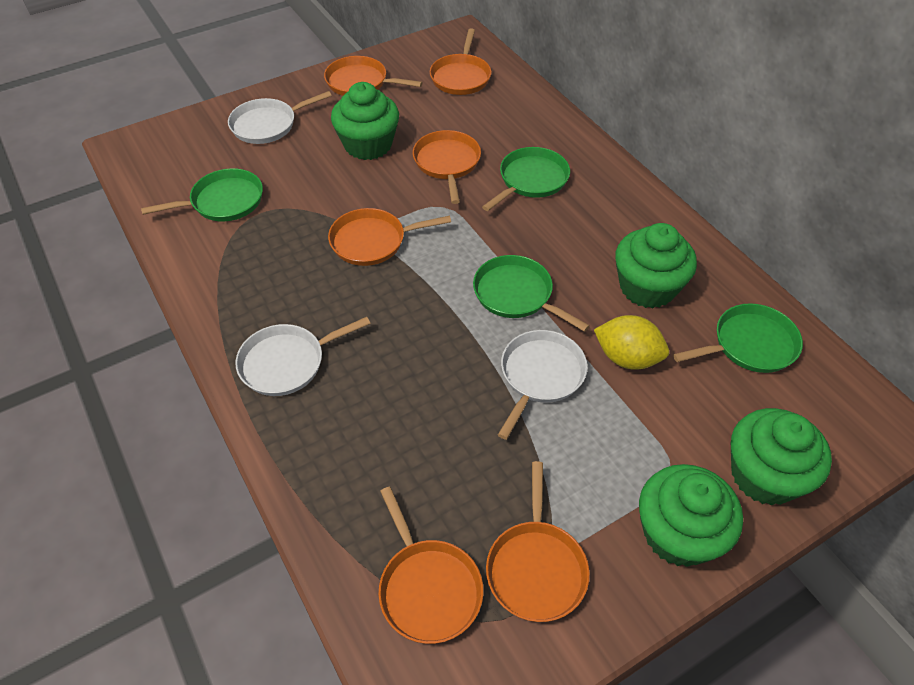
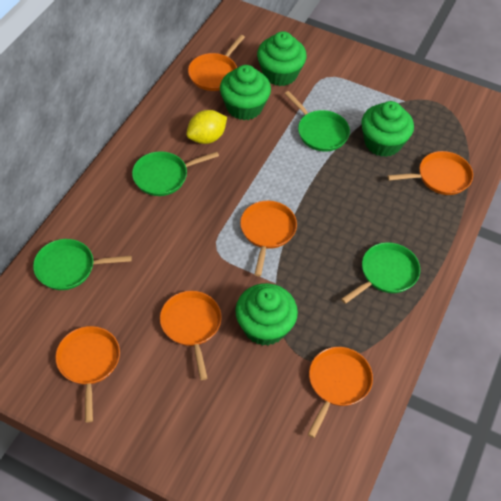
white pan: [228,91,332,144] [235,317,371,396] [498,330,588,440] = 3 -> none = 0

